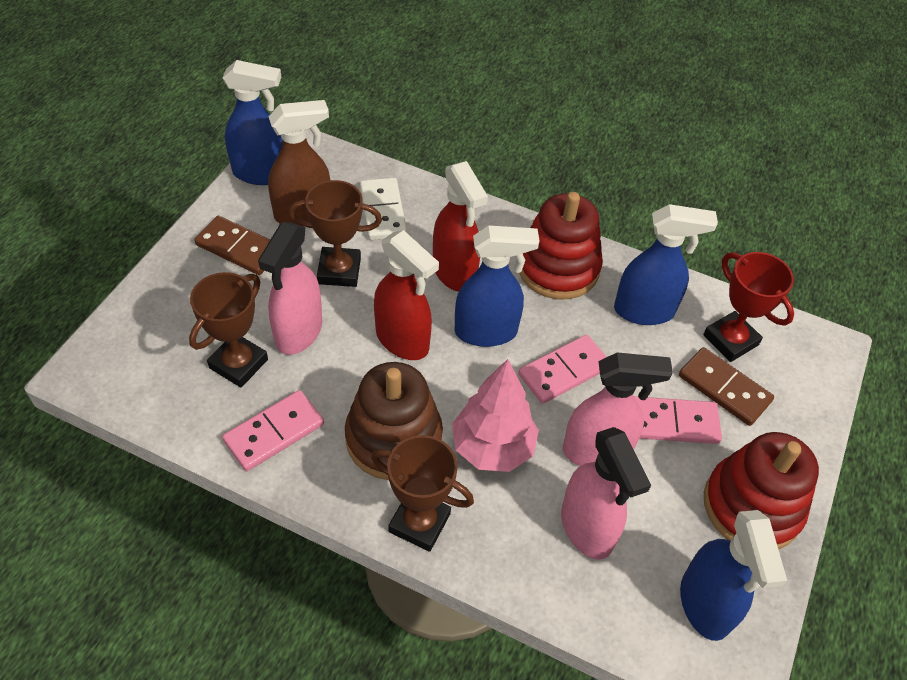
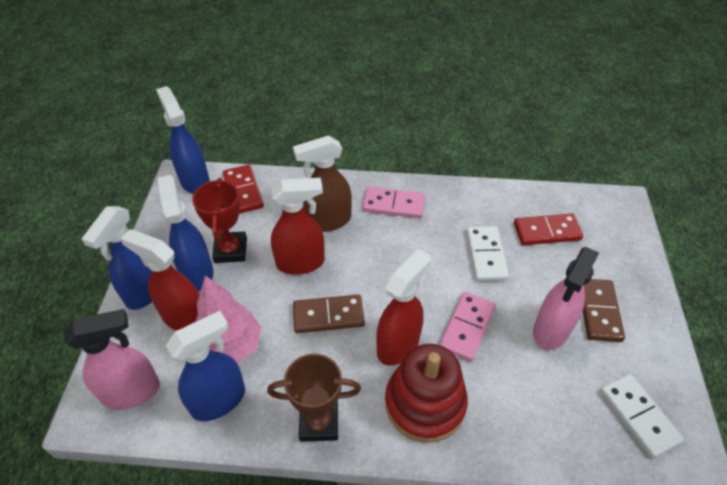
brown stacking toy: [345,362,443,480] = 1 -> none = 0
brown trophy: [189,272,268,387] [289,180,382,287] [371,435,474,552] = 3 -> [267,354,361,442] = 1
pink domino: [222,390,324,471] [519,335,607,404] [634,396,722,444] = 3 -> [363,187,425,218] [439,292,495,361] = 2
pink spray bottle: [258,222,322,355] [561,427,651,560] [563,352,673,466] = 3 -> [64,309,160,410] [533,247,599,350] = 2
red domino: none = 0 -> [223,165,264,214] [514,213,583,245] = 2
red spray bottle: [374,230,439,360] [433,161,488,292] = 2 -> [120,229,199,331] [271,178,325,275] [376,249,431,366] = 3
red stacking toy: [519,192,603,299] [704,432,819,549] = 2 -> [385,344,468,443] = 1
white domino: [360,177,407,240] = 1 -> [466,226,509,281] [600,374,684,459] = 2

